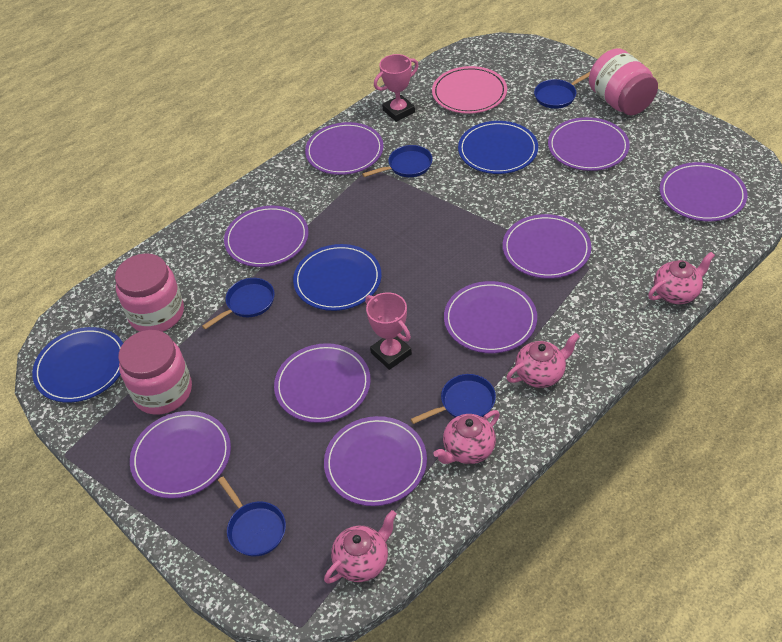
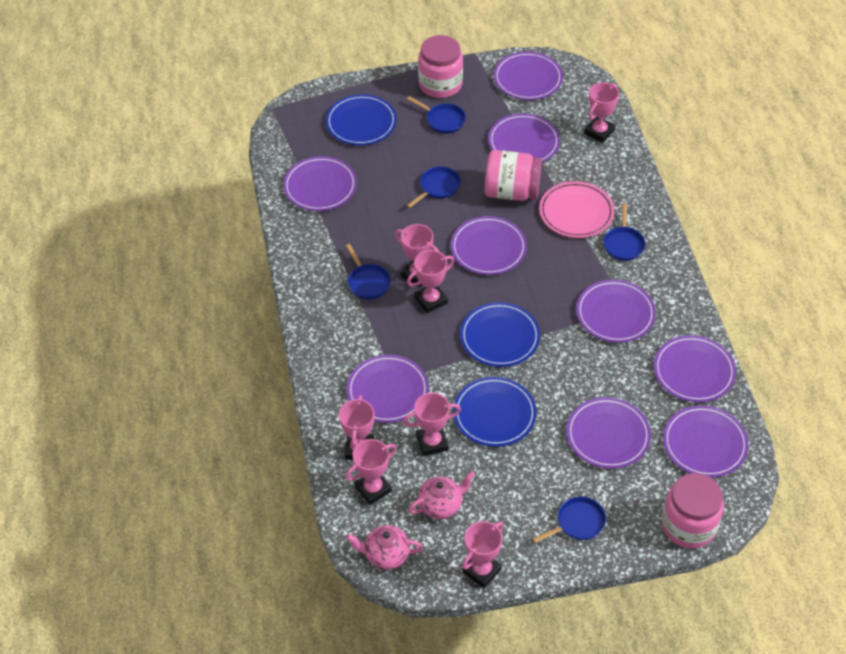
pink teapot: [324,510,396,584] [433,410,500,464] [506,333,580,388] [648,252,715,304] = 4 -> [346,525,423,570] [408,471,475,519] = 2
pink trophy: [365,292,412,370] [374,54,419,122] = 2 -> [339,395,374,460] [346,439,397,505] [394,224,439,287] [403,393,461,456] [407,250,455,313] [462,521,504,588] [584,82,619,143] = 7

